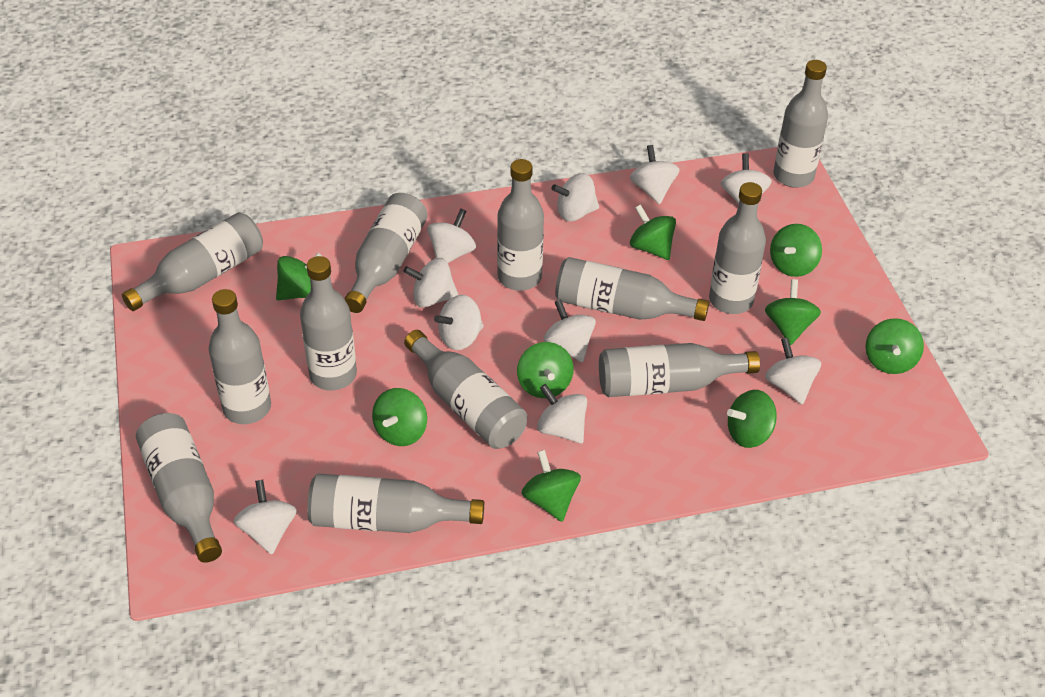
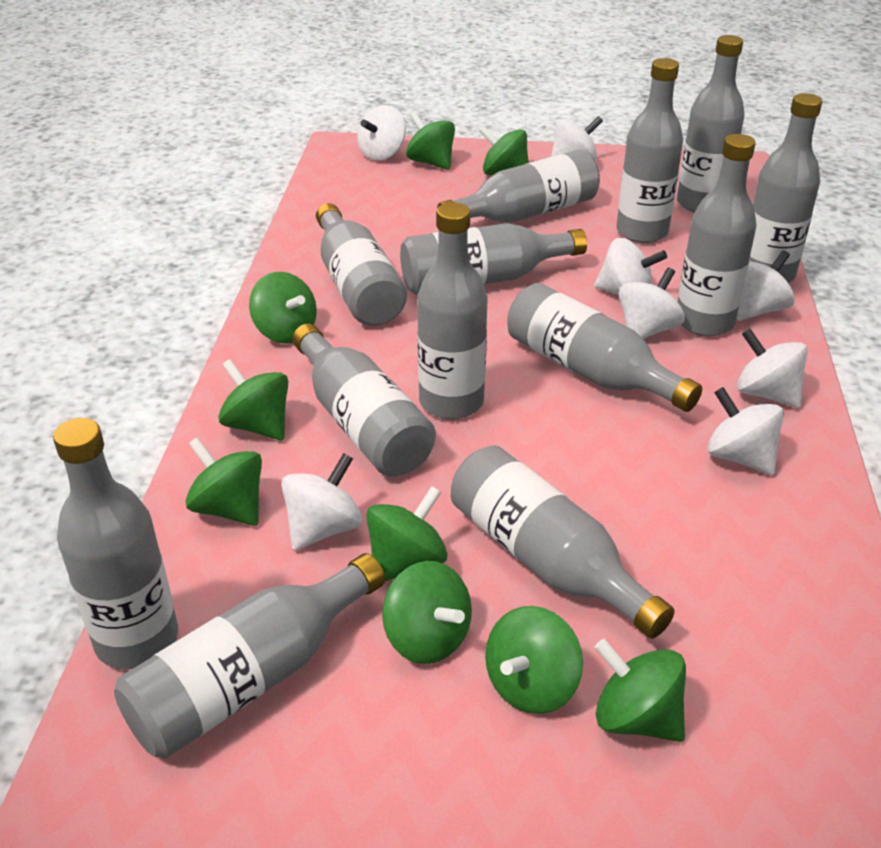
grey bottle: [122,212,263,311] [136,413,222,563] [208,289,271,424] [300,256,357,390] [307,474,484,533] [345,193,428,313] [404,330,527,449] [497,159,544,291] [555,257,709,321] [599,343,760,397] [709,182,766,314] [773,60,828,188] = 12 -> [53,418,178,669] [114,553,385,758] [292,324,436,476] [316,203,407,326] [400,223,587,294] [417,203,488,419] [437,150,600,223] [451,445,674,639] [507,283,702,412] [616,58,683,243] [677,35,745,213] [678,134,757,336] [750,93,822,283] = 13
white spinning top: [233,480,297,555] [404,258,458,308] [427,209,476,263] [434,295,484,350] [537,384,587,443] [544,299,596,362] [552,173,599,221] [630,145,680,204] [721,153,772,204] [765,338,821,405] = 10 -> [281,453,362,551] [357,105,406,161] [551,116,603,162] [594,238,667,295] [619,267,685,339] [707,387,784,475] [737,250,795,321] [737,329,808,408] = 8

